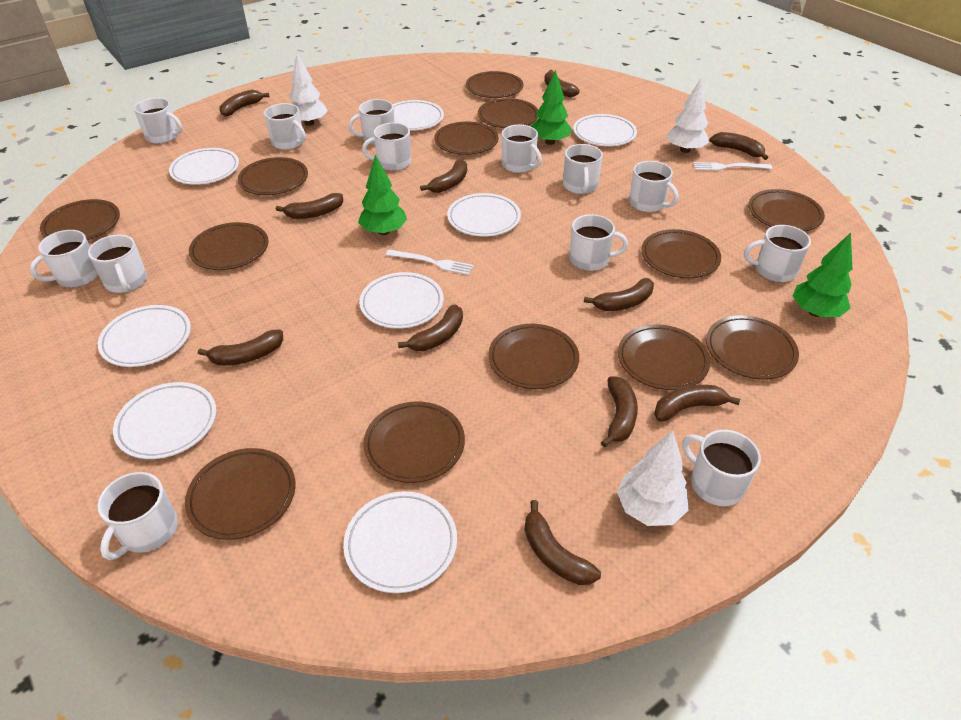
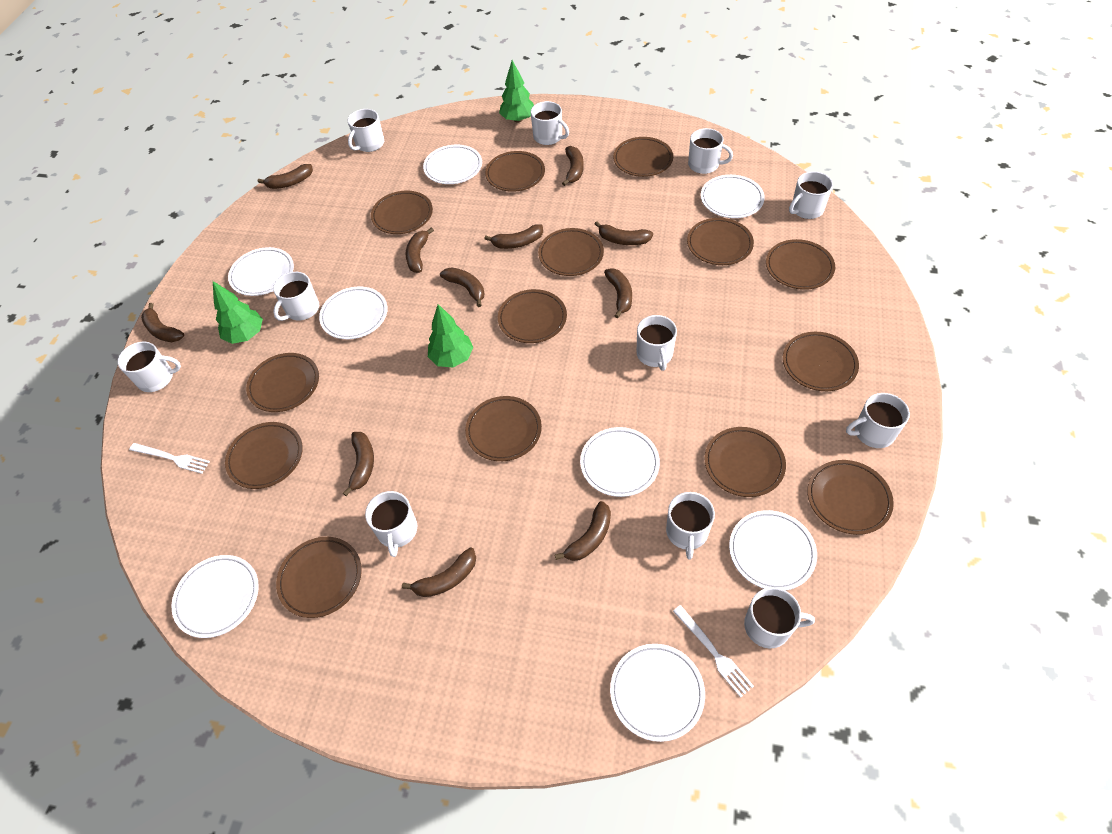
brown plate: [40,199,120,240] [185,448,295,540] [189,222,269,270] [238,157,308,195] [363,402,465,483] [434,122,499,155] [466,71,523,98] [478,98,538,128] [488,324,579,389] [618,324,710,390] [641,229,721,278] [706,315,799,379] [748,189,825,231] = 13 -> [225,422,303,489] [246,353,319,412] [276,537,362,618] [371,191,433,234] [465,396,542,461] [485,151,545,192] [498,289,567,343] [538,228,604,276] [613,137,673,177] [687,218,754,265] [704,427,786,497] [766,239,835,290] [783,332,859,391] [807,460,894,535] = 14
white mug: [30,230,98,288] [88,235,147,293] [98,472,178,560] [134,98,182,144] [264,103,306,150] [348,99,394,145] [362,123,411,171] [502,125,542,173] [563,144,603,194] [569,214,628,271] [629,161,679,212] [682,430,761,506] [744,225,811,282] = 13 -> [117,342,181,392] [273,272,319,321] [348,109,384,152] [365,491,417,557] [530,101,569,145] [637,315,677,371] [666,492,715,560] [688,128,733,174] [744,587,815,648] [789,171,833,219] [846,393,910,448] = 11
white tree: [289,54,328,126] [617,431,688,526] [666,78,709,153] = 3 -> none = 0

